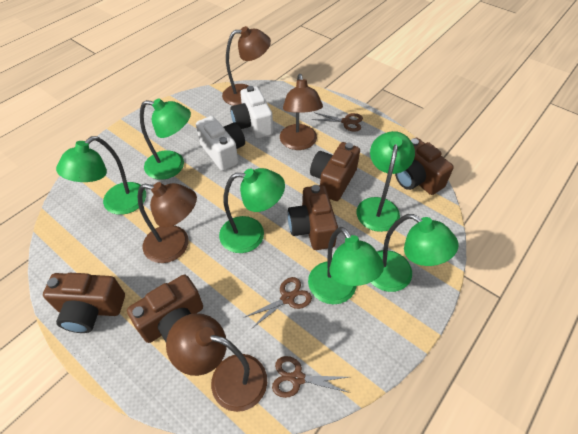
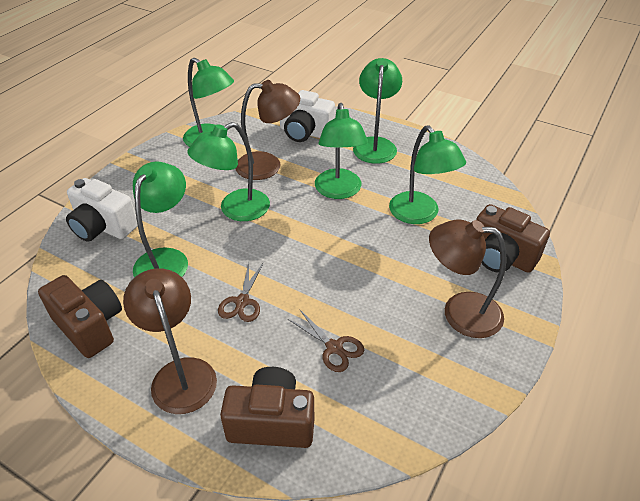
brown camera: [43,273,125,333] [127,274,203,343] [288,185,338,250] [310,142,360,201] [395,138,454,195] = 5 -> [38,275,122,358] [220,367,314,448] [476,204,550,273] = 3
brown lamp: [138,182,197,263] [166,313,267,412] [222,26,271,106] [280,74,323,150] = 4 -> [123,268,217,414] [235,80,300,180] [429,219,507,338] = 3
brown scissors: [243,277,312,329] [272,356,350,398] [312,113,363,132] = 3 -> [218,263,263,322] [288,310,364,372] = 2

